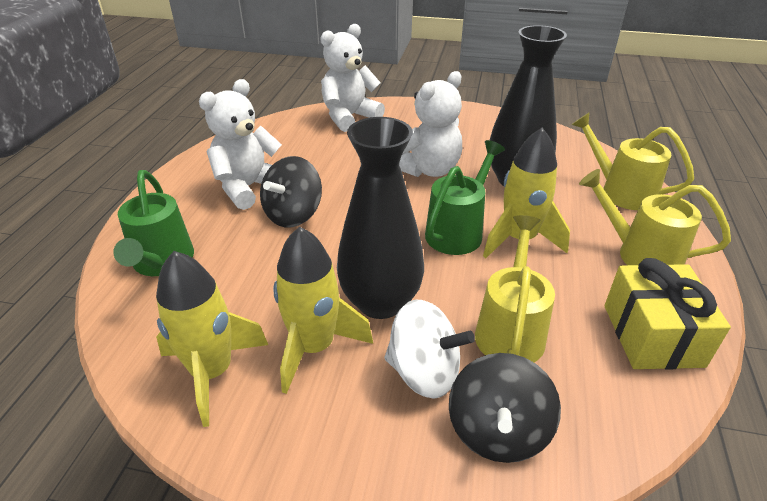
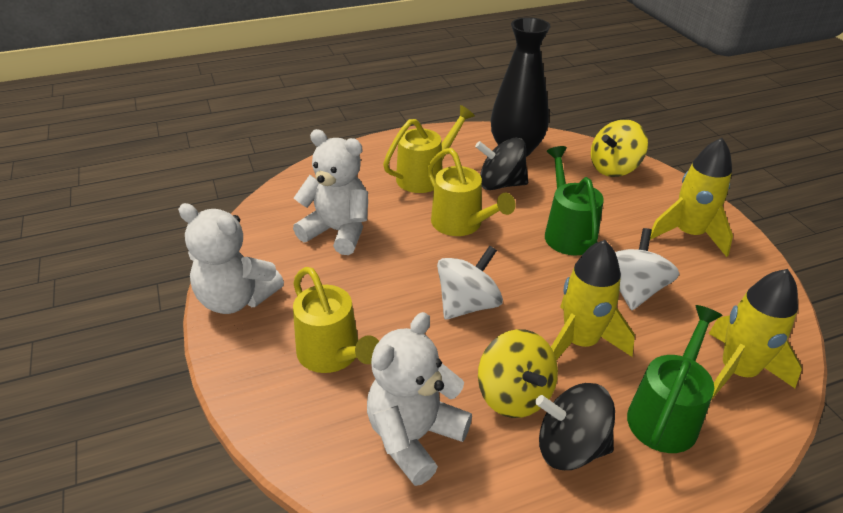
black vase: [337,117,424,319] [490,25,567,186] = 2 -> [491,17,551,157] = 1
white spinning top: [385,300,475,399] = 1 -> [437,246,503,320] [615,228,680,310] = 2
yellow gift: [604,258,731,370] = 1 -> none = 0
yellow spinning top: none = 0 -> [478,329,558,418] [591,119,648,177] = 2

